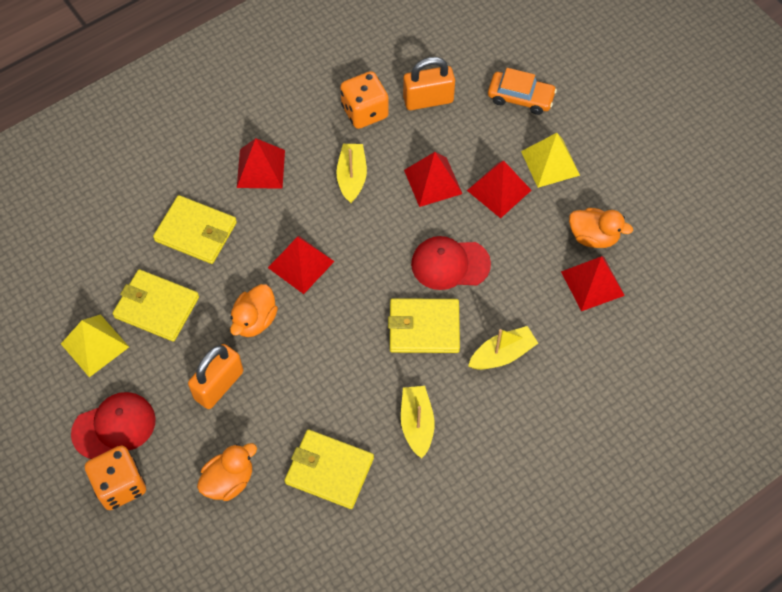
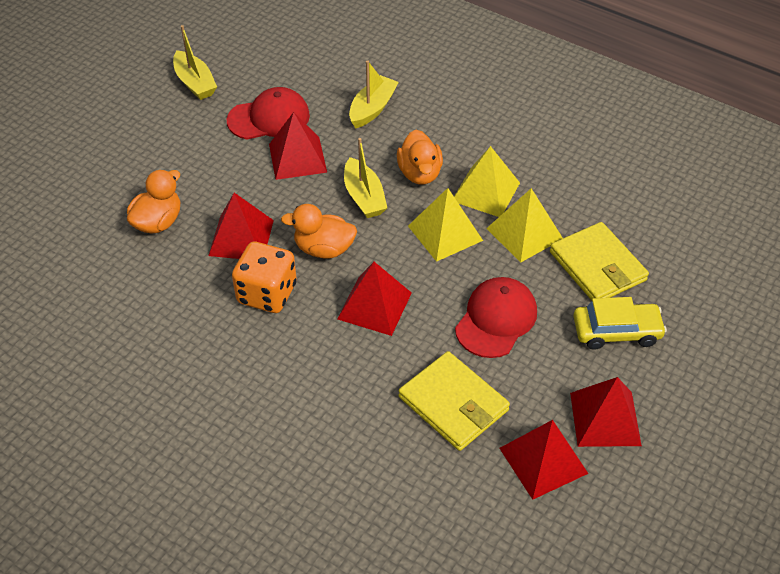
orange car: [488,68,557,115] = 1 -> none = 0
orange dice: [85,446,146,510] [340,71,389,129] = 2 -> [232,242,297,313] = 1
orange padlock: [188,344,243,409] [403,57,455,110] = 2 -> none = 0
yellow car: none = 0 -> [573,297,667,350] = 1
yellow pyramid: [61,314,129,377] [521,133,580,188] = 2 -> [408,188,483,262] [454,146,520,217] [486,188,563,263] = 3
yellow wallet: [113,269,199,342] [153,195,237,264] [285,429,374,509] [388,298,460,353] = 4 -> [399,351,510,451] [550,222,649,301] = 2

